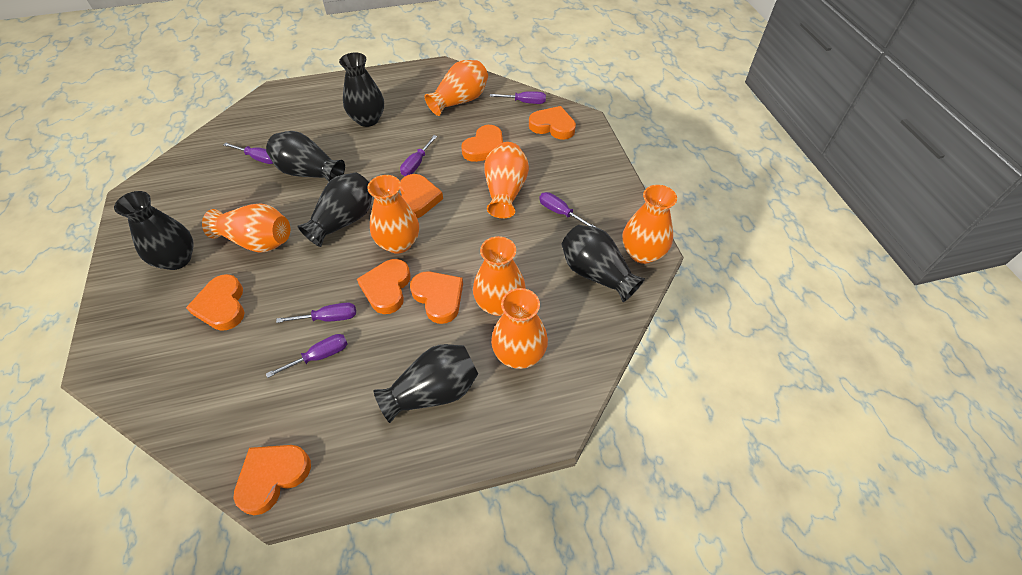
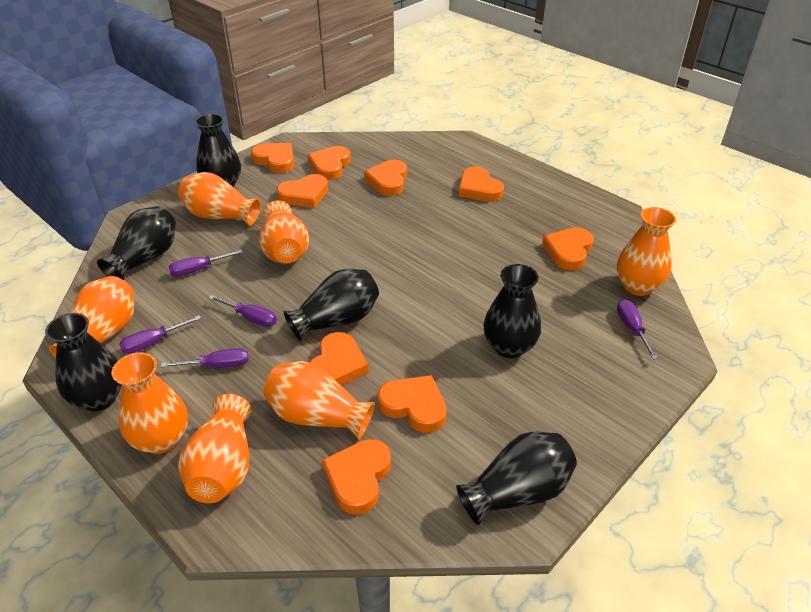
orange heart: [186,274,245,331] [233,445,311,515] [357,259,411,314] [400,174,443,218] [410,272,463,324] [461,125,503,162] [529,106,576,140] = 7 -> [251,143,294,173] [276,174,328,208] [308,146,351,180] [309,332,369,385] [322,439,391,515] [364,160,407,196] [378,375,447,433] [459,167,504,202] [542,227,594,270] = 9
purple screwdriver: [223,142,273,164] [266,334,348,378] [276,302,356,323] [400,135,437,176] [490,91,546,104] [539,192,595,227] = 6 -> [119,315,202,354] [161,348,249,368] [169,250,243,277] [209,295,277,327] [617,299,658,359] = 5

